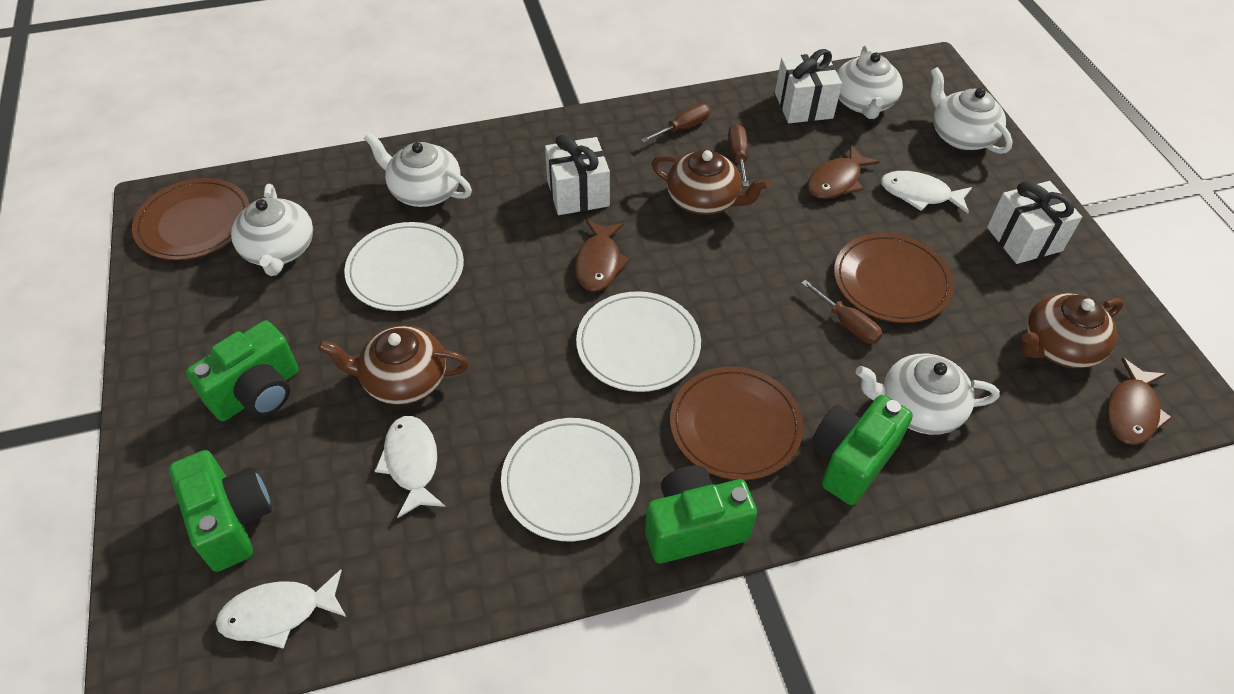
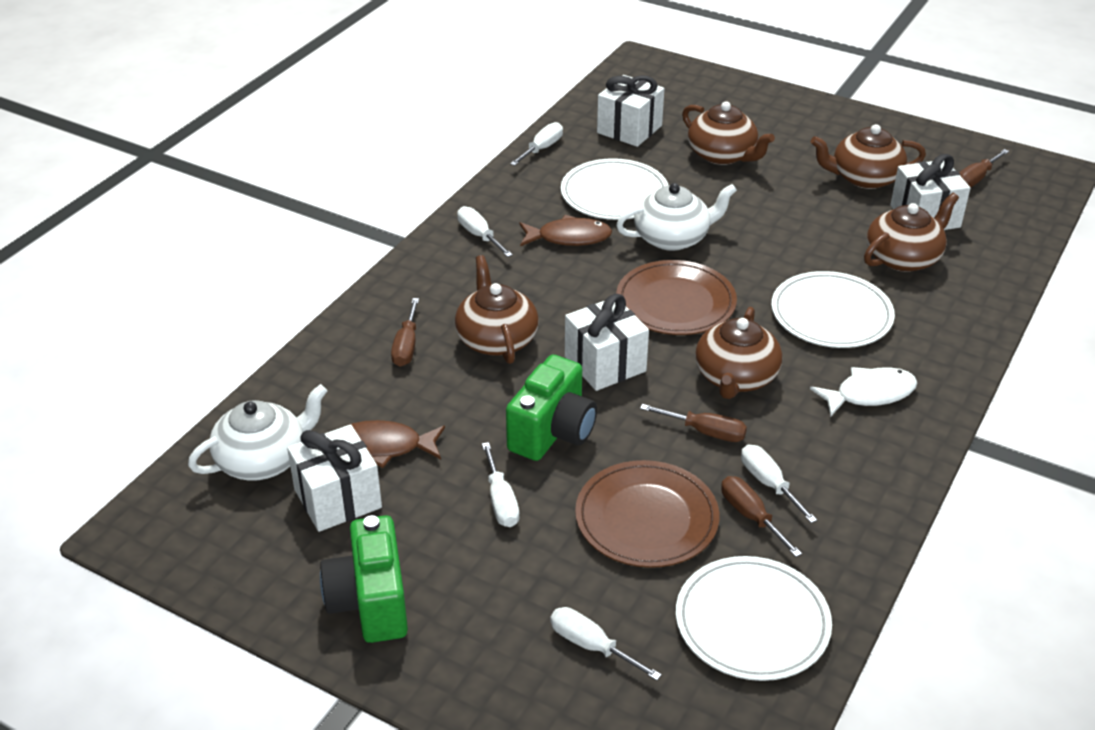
brown fish: [575,220,630,292] [807,145,880,199] [1107,357,1172,445] = 3 -> [349,420,445,468] [520,215,612,246] = 2
brown plate: [132,178,250,260] [670,367,803,480] [834,233,954,323] = 3 -> [575,460,719,568] [616,260,737,335] = 2
brown screwdriver: [641,104,711,143] [728,124,749,187] [801,280,883,344] = 3 -> [391,298,419,367] [640,404,747,442] [721,476,802,557] [959,149,1009,188] = 4
brown teapot: [319,326,469,405] [651,150,770,215] [1021,293,1124,368] = 3 -> [455,255,539,364] [682,101,775,165] [695,307,782,399] [811,124,926,189] [864,193,959,272] = 5
green camera: [169,450,272,572] [186,320,299,421] [645,465,757,563] [812,395,913,505] = 4 -> [320,515,408,643] [506,355,597,461] = 2
white fish: [216,569,346,649] [375,416,445,518] [881,171,972,213] = 3 -> [810,367,917,417] = 1
white gift: [545,135,610,215] [775,49,842,123] [987,181,1082,264] = 3 -> [287,424,382,532] [565,294,649,391] [597,75,664,147] [890,154,970,230] = 4
white screwdriver: none = 0 -> [457,206,513,257] [482,442,520,527] [510,122,563,166] [550,607,662,681] [741,445,817,523] = 5
white teapot: [231,184,313,276] [364,133,472,207] [837,45,903,119] [856,354,1000,435] [931,67,1013,154] = 5 -> [188,384,328,481] [616,183,737,251] = 2

